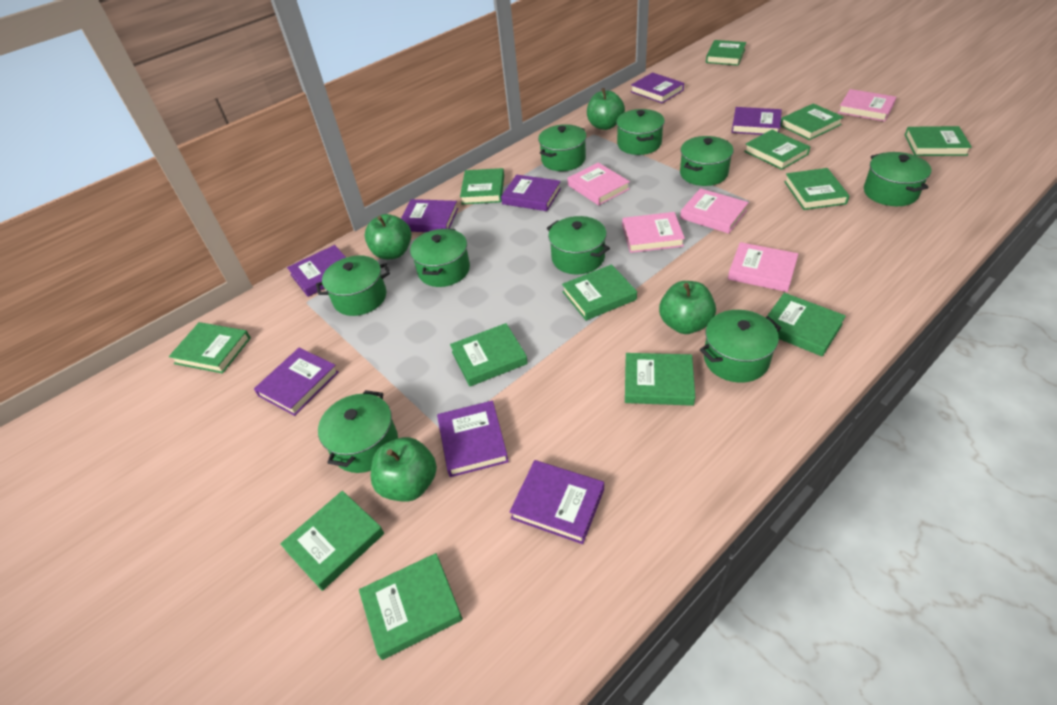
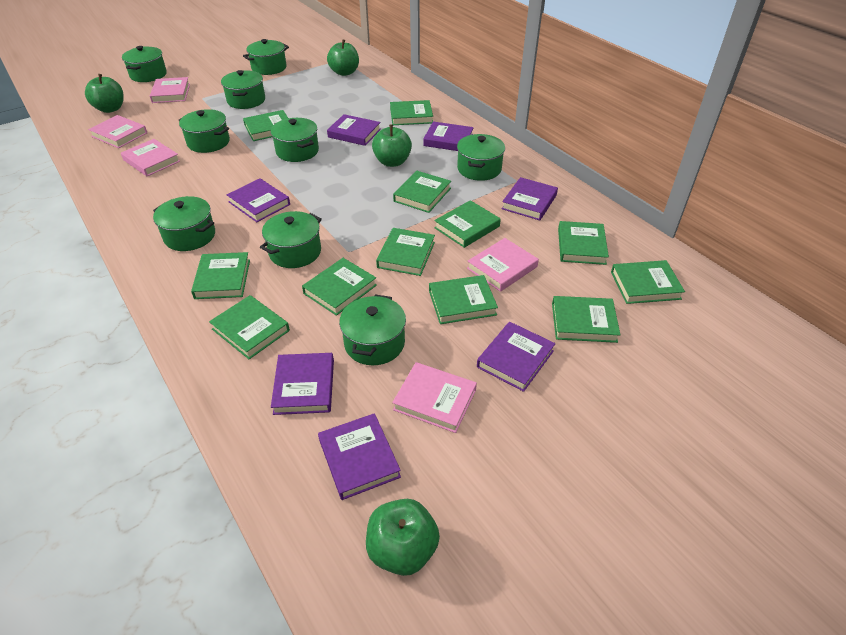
green book: [169,322,251,374] [280,491,384,591] [359,553,463,660] [450,323,528,387] [460,168,504,204] [562,264,637,320] [625,353,695,406] [706,40,746,66] [744,130,810,170] [767,293,846,357] [780,103,844,140] [784,168,849,210] [905,126,972,156] = 13 -> [191,252,250,299] [209,295,290,359] [243,110,288,141] [302,258,377,316] [376,228,435,276] [390,100,433,125] [393,171,451,213] [429,275,498,324] [434,200,501,248] [552,296,620,343] [558,221,609,265] [611,260,685,304] = 12
purple book: [254,348,339,416] [287,245,346,297] [401,199,458,232] [437,401,509,477] [501,175,561,211] [509,460,604,544] [631,73,684,103] [731,107,782,135] = 8 -> [227,178,290,222] [271,353,334,415] [318,413,401,500] [327,114,381,146] [423,121,474,151] [477,322,555,392] [502,177,558,220] = 7

